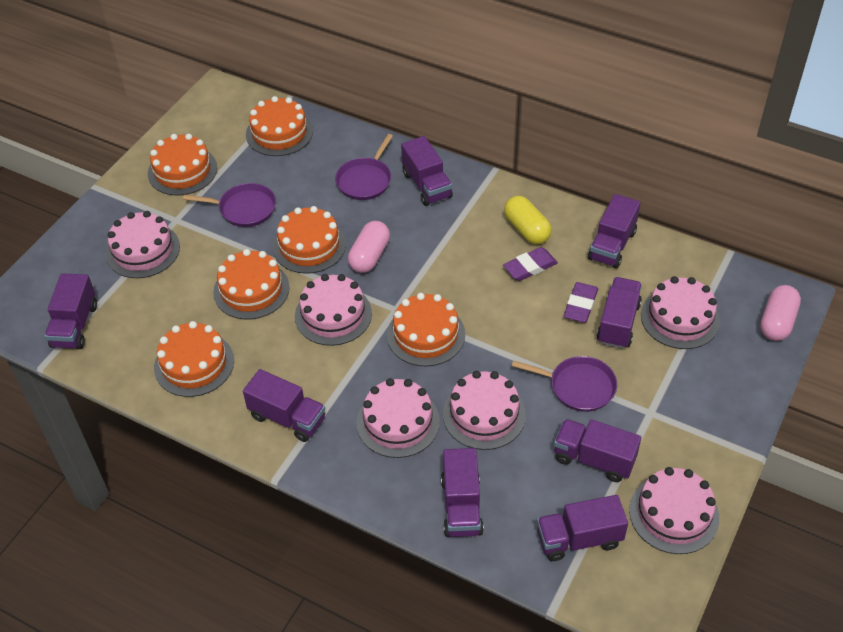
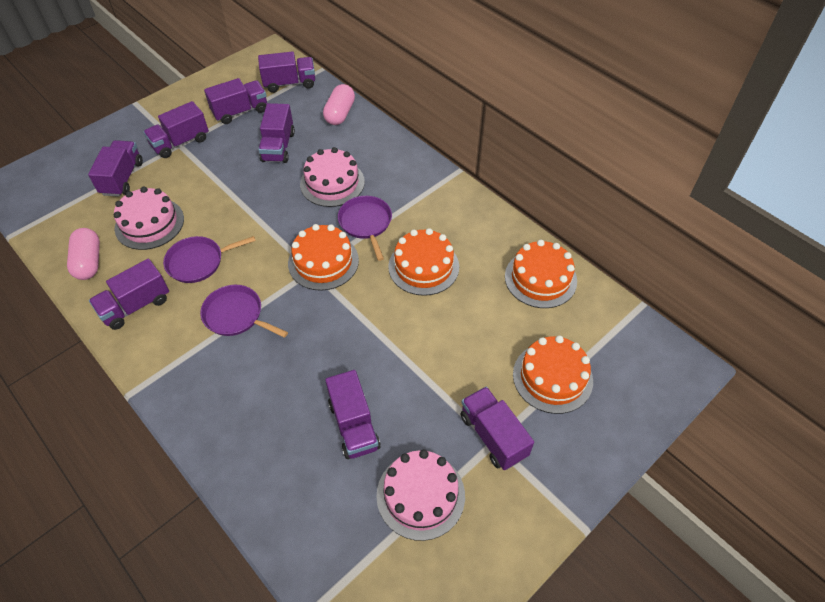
orange cake: [148,134,217,196] [154,321,234,397] [213,249,289,319] [246,96,313,156] [273,206,346,274] [387,293,465,366] = 6 -> [288,224,359,291] [388,228,459,296] [505,240,577,308] [513,336,593,414] = 4
pink cake: [106,211,180,278] [295,274,372,346] [357,378,440,458] [443,371,526,450] [629,467,719,554] [641,276,720,349] = 6 -> [114,187,184,250] [300,147,365,207] [376,450,465,541] = 3
purple eraser: [503,247,558,281] [564,282,598,323] = 2 -> none = 0
yellow capsule: [504,196,552,244] = 1 -> none = 0

